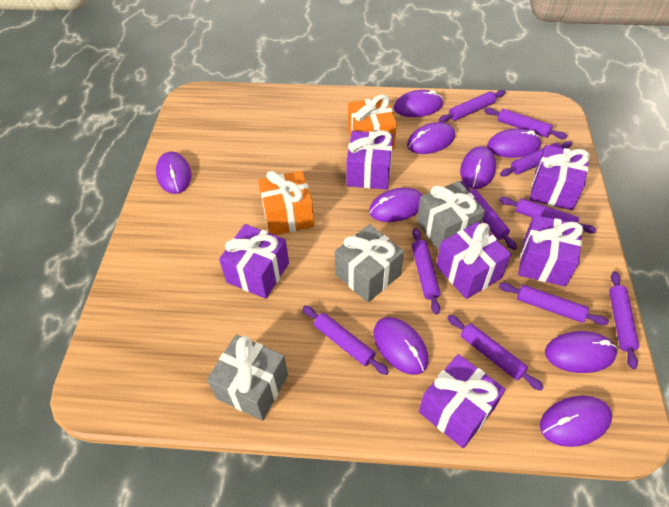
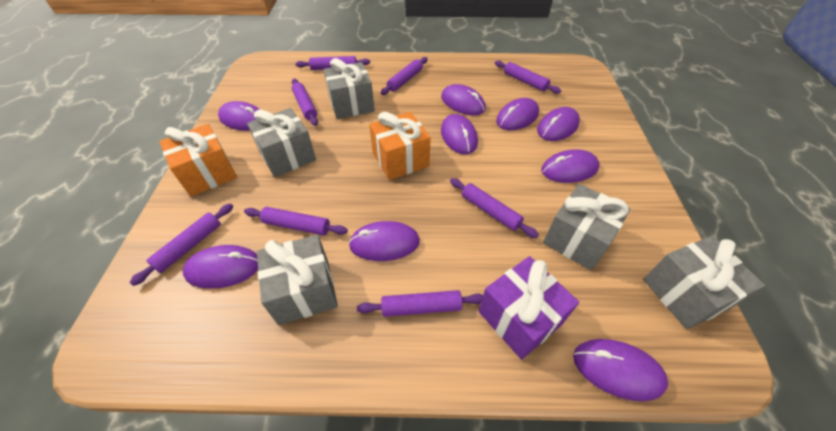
grey gift: [207,335,288,421] [335,224,404,302] [417,181,485,251] = 3 -> [247,108,316,177] [257,235,338,325] [324,58,375,119] [543,184,631,270] [643,236,765,329] = 5
purple gift: [219,224,289,299] [346,130,393,190] [419,354,505,448] [436,222,511,299] [518,215,583,287] [530,145,590,210] = 6 -> [479,256,579,360] = 1
purple rolling pin: [303,306,389,375] [412,228,440,315] [439,90,505,122] [447,315,544,391] [460,181,517,250] [484,108,567,139] [499,197,597,233] [499,283,609,325] [500,141,572,176] [609,271,639,369] = 10 -> [129,203,233,286] [244,207,348,235] [292,79,318,126] [295,56,370,70] [357,290,483,317] [381,57,428,95] [450,178,539,238] [495,60,561,94] = 8

